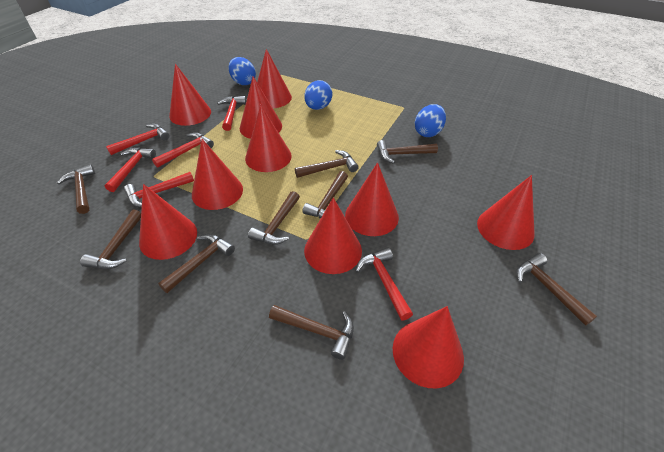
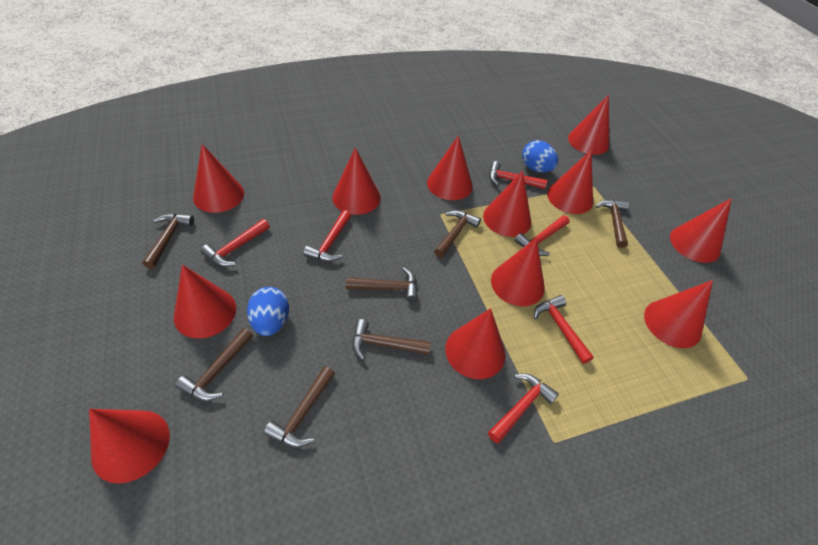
blue egg: [228,57,256,85] [304,80,332,110] [415,104,446,137] = 3 -> [247,287,289,336] [522,140,558,172] = 2
brown hammer: [57,164,95,214] [80,209,141,269] [158,234,235,293] [248,191,300,245] [269,305,354,360] [295,150,359,178] [302,171,348,218] [377,140,438,164] [516,253,597,326] = 9 -> [142,213,194,269] [175,328,253,401] [264,366,335,448] [346,268,418,302] [353,319,431,360] [434,210,481,258] [596,200,629,248] = 7
red cone: [139,184,197,260] [169,64,211,126] [192,139,243,210] [240,76,282,139] [245,105,292,172] [257,49,292,108] [304,197,362,274] [345,163,399,236] [393,306,464,388] [477,175,535,250] = 10 -> [89,409,170,483] [174,265,236,338] [193,144,244,213] [333,148,381,215] [427,135,473,200] [445,308,506,379] [483,171,531,237] [491,238,545,306] [547,150,593,214] [568,95,609,155] [644,280,713,348] [670,198,732,263] = 12

